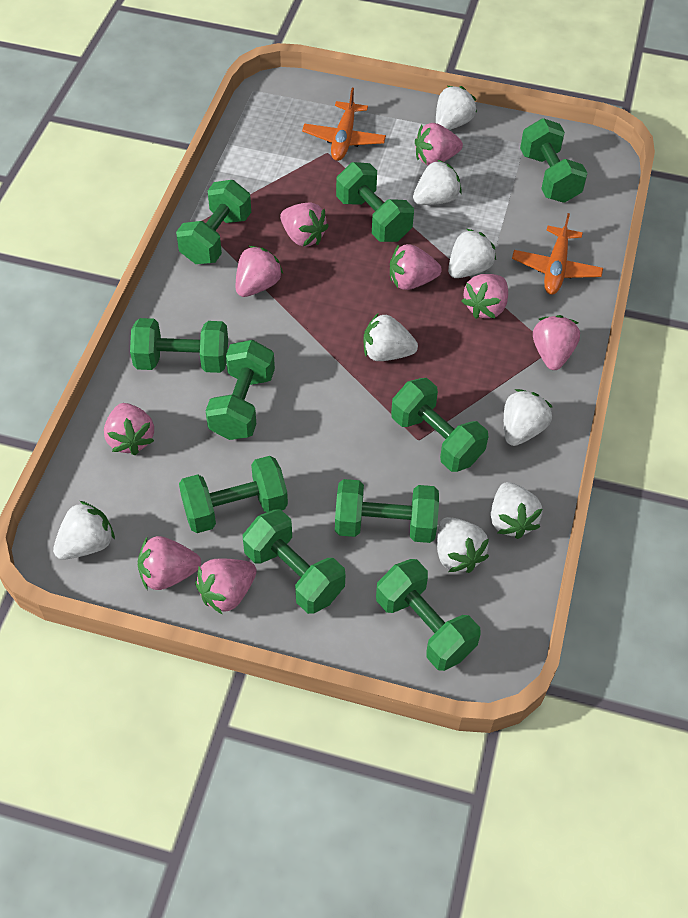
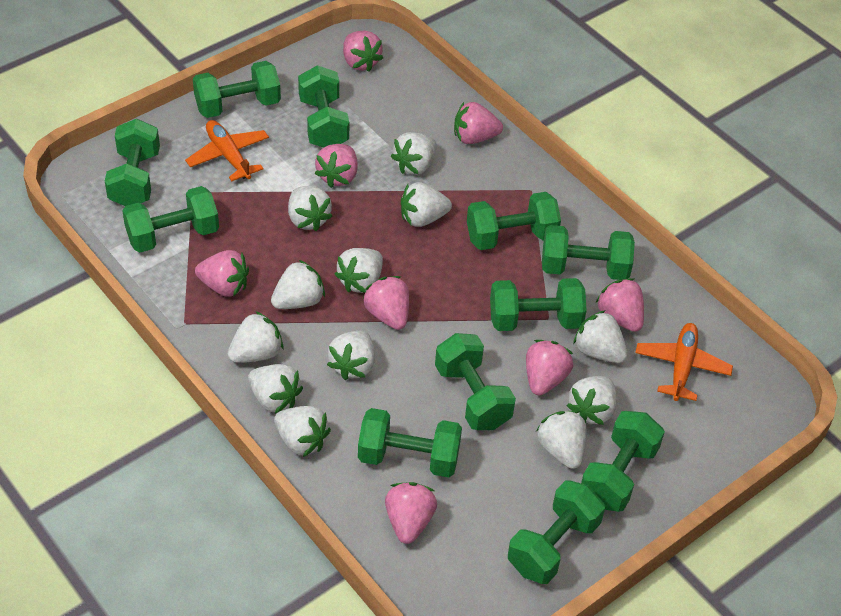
green dumbbell: [130,318,228,373] [176,180,251,264] [179,456,288,533] [206,340,275,440] [243,509,345,614] [335,479,439,543] [336,162,414,242] [376,559,481,671] [391,378,488,472] [520,118,588,203] = 10 -> [105,119,160,206] [122,186,219,252] [193,61,281,118] [298,65,349,148] [358,408,462,477] [435,333,516,430] [467,192,561,250] [490,278,587,331] [508,480,605,584] [542,225,635,280] [581,411,665,512] = 11
pink strawberry: [104,403,154,456] [138,536,201,590] [195,559,257,614] [236,246,283,297] [280,202,329,247] [390,244,442,290] [415,123,463,166] [462,274,508,319] [533,315,580,370] = 9 -> [195,250,249,297] [315,144,358,188] [343,31,383,72] [363,276,409,330] [385,482,437,544] [454,102,503,144] [526,340,573,396] [596,278,644,332] = 8
white strawberry: [53,501,115,560] [363,314,418,361] [413,160,462,205] [436,86,477,130] [437,517,489,573] [448,229,496,278] [491,482,543,539] [504,389,553,446] = 8 -> [228,312,283,363] [248,364,303,414] [271,260,325,309] [274,406,331,457] [288,186,333,231] [327,331,375,380] [335,248,383,293] [391,132,437,175] [401,182,452,227] [536,411,586,469] [566,376,617,425] [573,310,627,363] = 12

